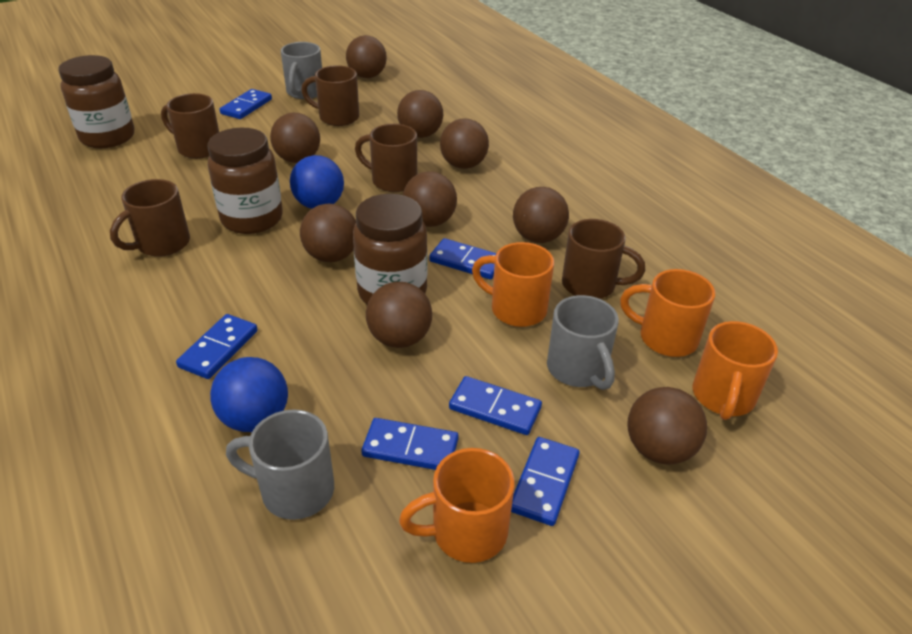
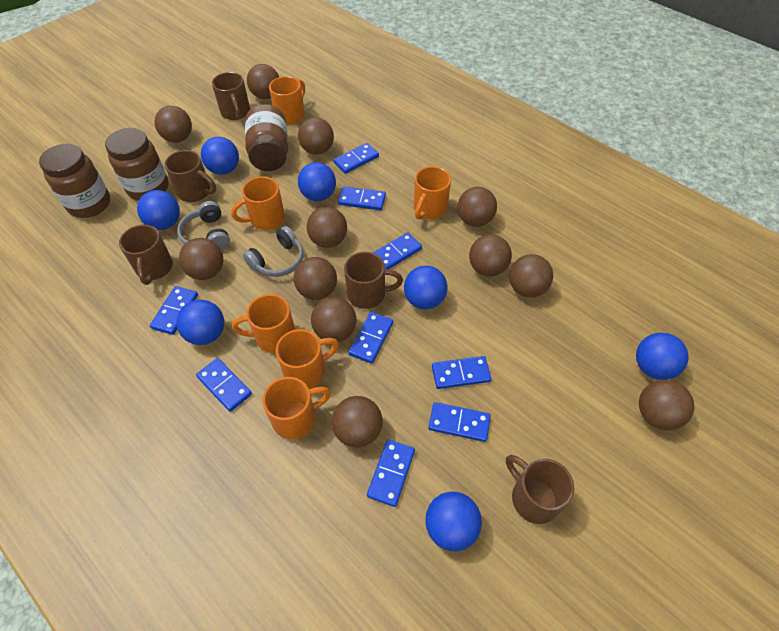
blue ball: [210,357,288,432] [290,155,344,209] = 2 -> [137,190,180,230] [176,300,224,345] [201,137,239,175] [298,162,336,201] [404,266,448,309] [425,492,482,551] [636,333,689,380] = 7
blue domino: [176,314,258,379] [220,89,272,119] [361,418,459,470] [429,238,496,280] [449,376,542,435] [511,437,579,526] = 6 -> [150,286,198,335] [196,358,252,412] [333,143,379,174] [338,186,386,210] [348,312,393,364] [367,439,415,507] [373,232,422,269] [428,402,491,442] [432,356,491,389] = 9
brown ball: [270,113,320,163] [300,204,356,262] [346,35,387,78] [366,282,432,348] [397,90,443,138] [403,171,457,227] [440,118,489,169] [513,187,569,243] [628,387,707,465] = 9 -> [154,106,192,142] [179,238,223,280] [247,64,279,99] [294,257,337,300] [298,117,334,155] [307,207,347,248] [311,297,357,342] [332,396,383,447] [457,187,497,227] [469,235,512,277] [509,254,553,297] [639,380,694,430] = 12
grey headphones: none = 0 -> [177,201,230,250] [243,226,303,277] = 2
grey mug: [226,409,334,520] [281,42,322,99] [547,295,619,390] = 3 -> none = 0
orange mug: [399,448,515,563] [472,242,554,327] [620,269,715,357] [693,321,778,420] = 4 -> [231,176,285,230] [232,294,295,353] [263,377,331,439] [269,76,305,125] [276,329,339,389] [414,166,451,219] = 6

